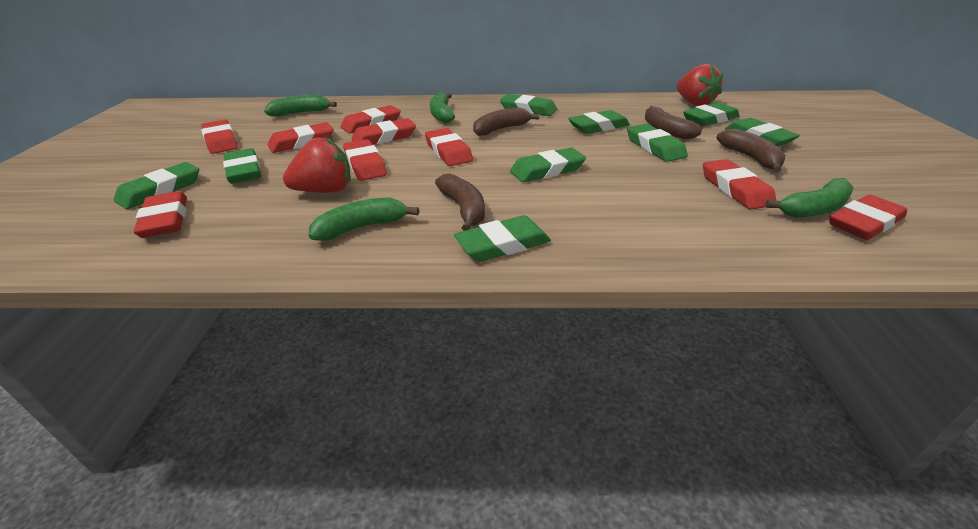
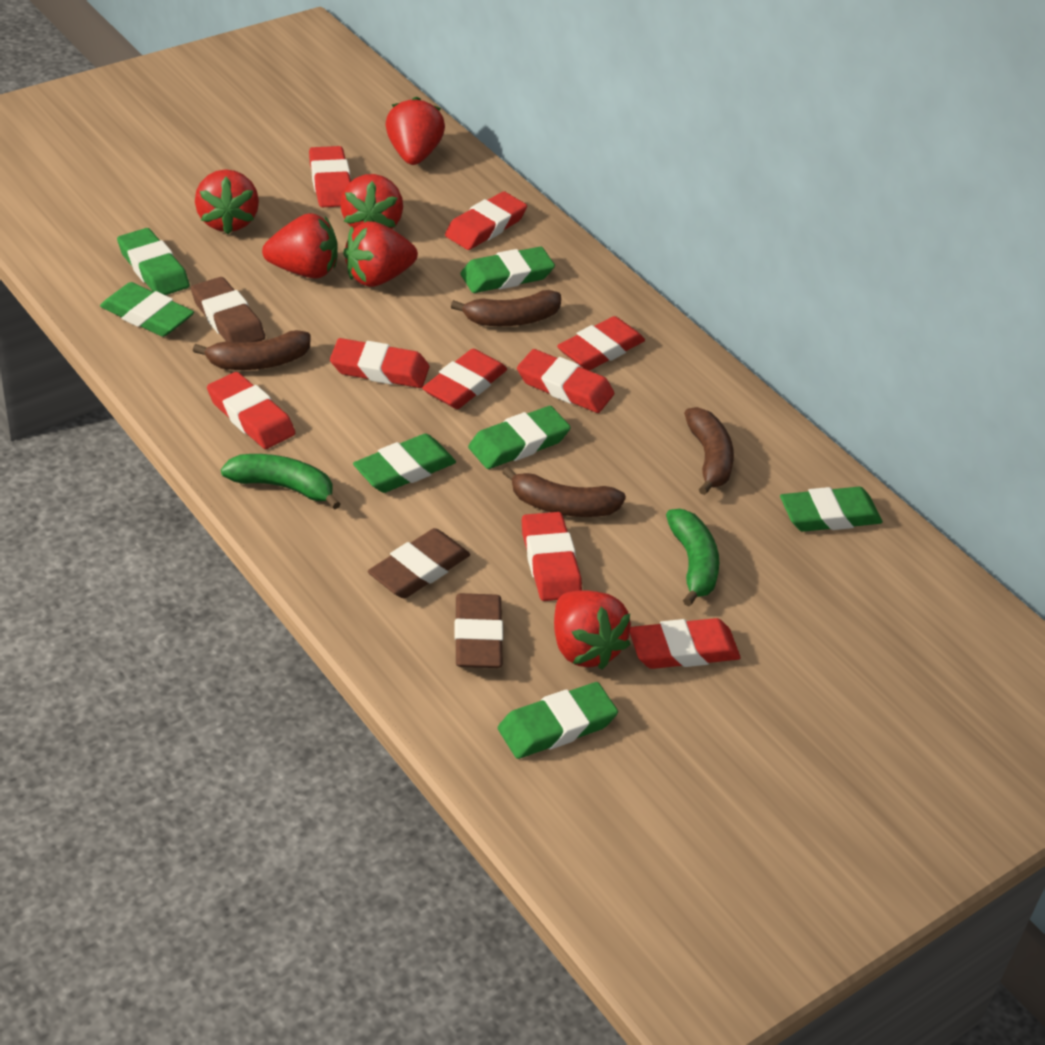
brown eraser: none = 0 -> [191,277,265,343] [368,528,470,598] [454,593,503,668] = 3
green banana: [264,95,337,117] [309,197,419,241] [430,92,455,123] [765,178,854,218] = 4 -> [221,454,341,509] [666,509,719,606] = 2
green eraser: [114,162,199,209] [223,148,261,184] [454,215,551,262] [500,94,557,116] [510,148,586,182] [568,110,630,134] [627,124,688,162] [683,103,740,126] [725,118,800,146] = 9 -> [100,282,194,337] [117,228,190,295] [353,434,456,493] [460,247,555,293] [468,406,571,469] [498,682,618,759] [780,487,883,532] = 7
red strawberry: [283,137,351,193] [677,64,723,106] = 2 -> [195,169,259,234] [262,213,338,279] [340,174,403,229] [343,221,418,287] [386,97,445,165] [554,590,631,669] = 6

